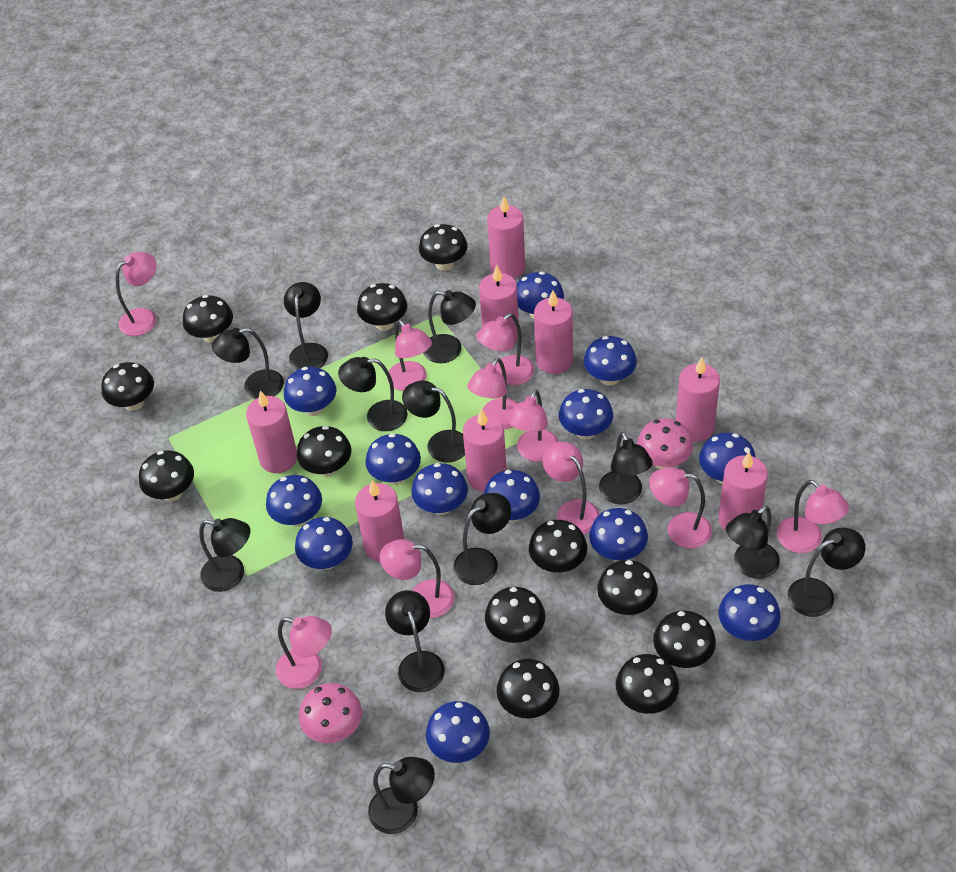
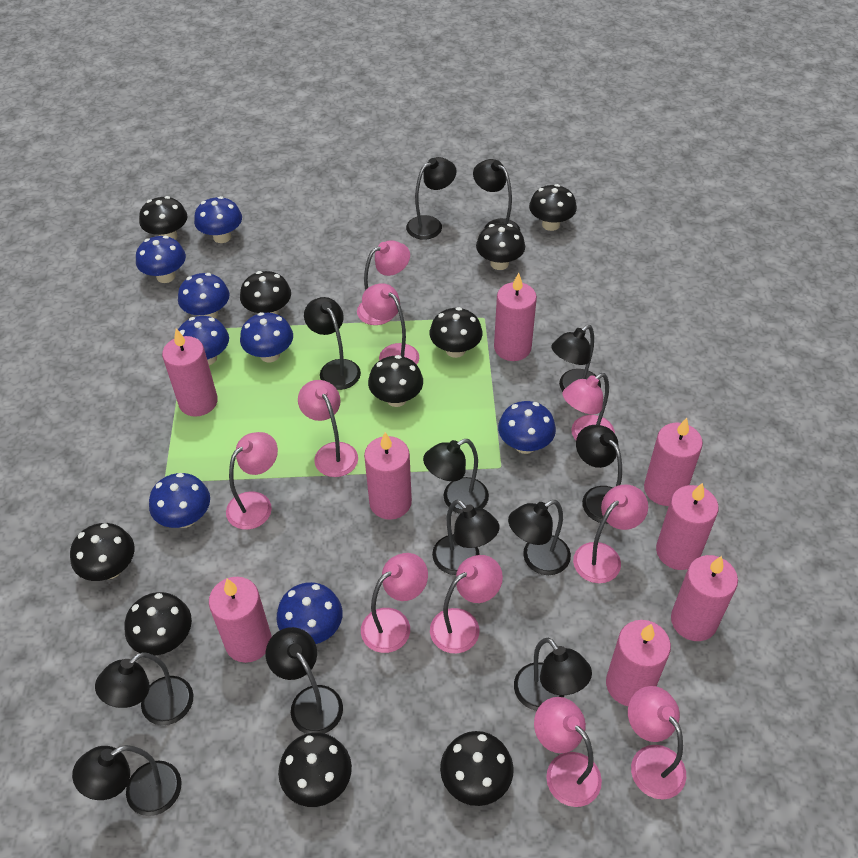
black mushroom: [101,362,154,411] [139,450,194,501] [183,295,233,343] [297,426,352,477] [357,283,407,331] [419,224,467,271] [485,587,545,643] [496,659,560,718] [529,520,587,573] [597,560,658,615] [616,654,679,714] [653,610,716,668] = 12 -> [70,523,135,581] [124,592,192,656] [139,196,187,240] [240,271,291,315] [278,732,352,807] [368,355,423,407] [429,307,483,358] [440,731,514,806] [476,223,525,270] [529,184,577,231] = 10
blue mushroom: [266,475,322,526] [284,367,337,416] [295,517,353,570] [365,433,421,485] [411,463,468,515] [426,701,490,763] [484,470,540,522] [517,271,564,319] [559,389,613,440] [584,336,637,386] [589,508,648,561] [699,433,756,484] [719,584,781,641] = 13 -> [136,236,186,283] [149,473,210,528] [178,273,230,319] [178,316,229,365] [194,196,242,243] [240,312,293,362] [277,582,343,644] [498,401,556,454] = 8
pink mushroom: [299,683,362,743] [637,418,693,469] = 2 -> none = 0

